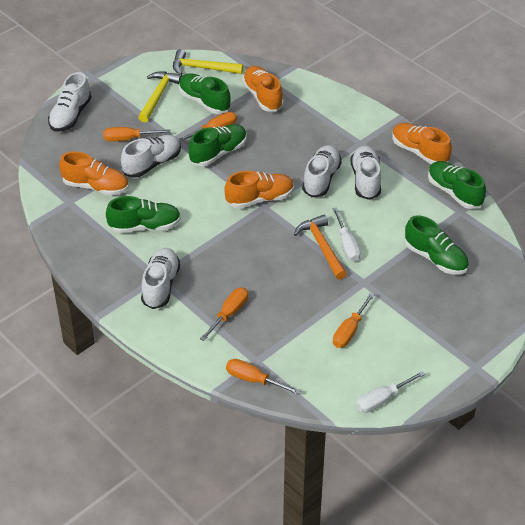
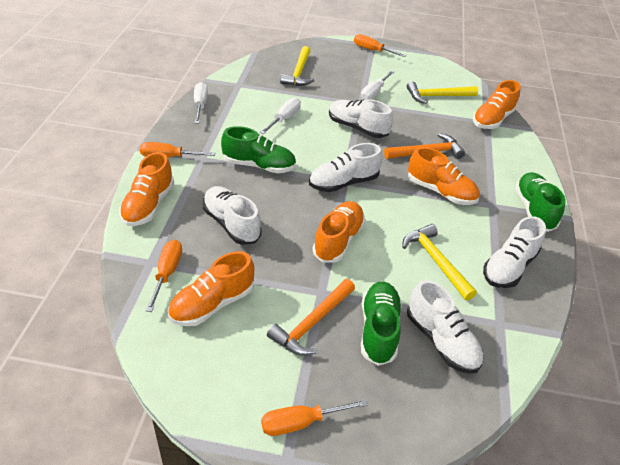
green shoe: [106,196,181,233] [179,73,231,114] [189,124,247,166] [405,215,469,275] [428,161,486,209] = 5 -> [221,126,296,173] [361,282,402,366] [515,172,565,232] = 3
orange hammer: [294,215,347,280] = 1 -> [267,279,355,356] [384,133,465,159] = 2
orange screwdriver: [103,127,171,142] [179,112,237,142] [200,288,248,341] [226,359,300,395] [333,293,374,348] = 5 -> [140,142,215,158] [146,240,182,312] [261,399,368,436] [354,34,406,57] = 4
orange shoe: [59,151,129,195] [224,171,294,208] [242,66,284,112] [392,123,452,164] = 4 -> [119,152,174,226] [168,251,254,326] [312,201,365,263] [408,147,479,205] [473,80,521,129] = 5
white screwdriver: [332,207,361,262] [356,371,425,413] = 2 -> [194,82,208,124] [260,98,301,134] [361,71,394,100] = 3
yellow hammer: [138,71,182,122] [173,49,243,74] = 2 -> [280,46,314,86] [402,224,477,301] [407,81,478,104] = 3

